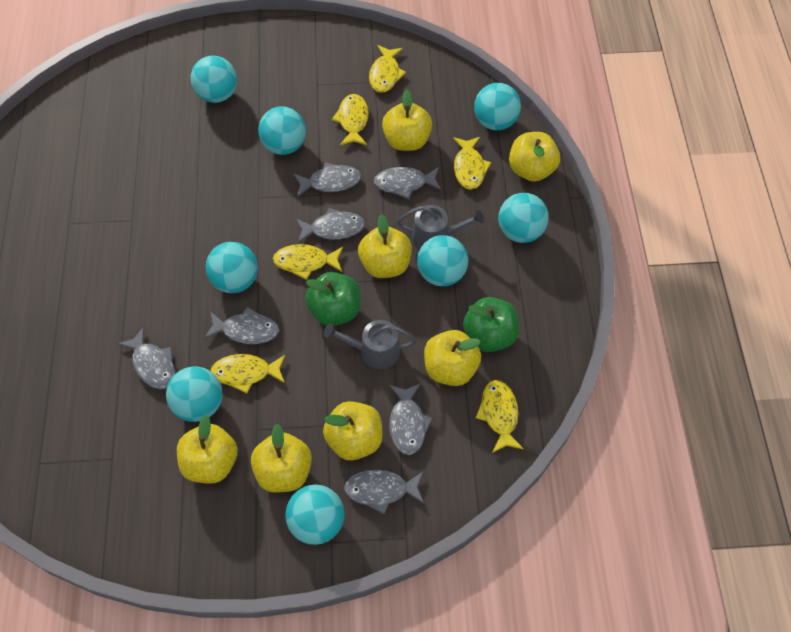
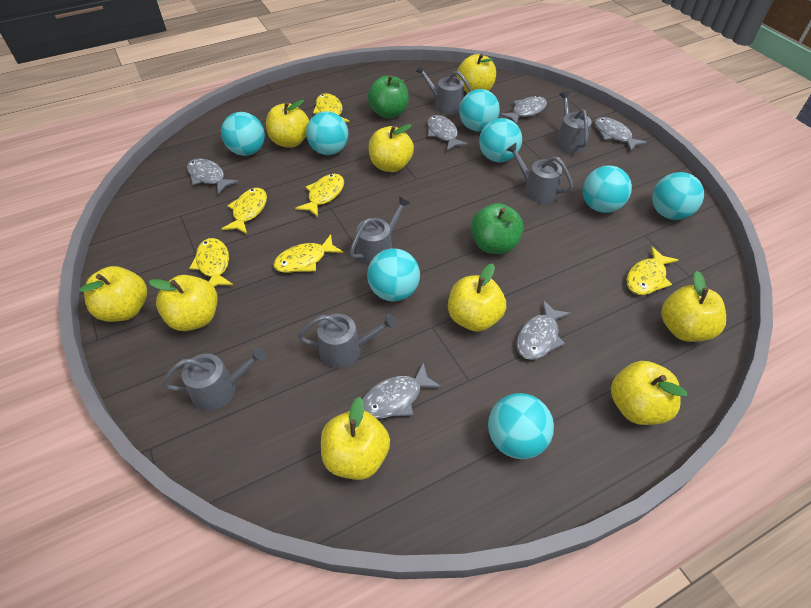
grey fish: [117,327,175,389] [204,307,279,344] [293,162,361,197] [296,208,365,243] [344,470,424,514] [374,167,441,199] [389,384,433,455] = 7 -> [187,158,239,194] [362,362,442,419] [427,115,468,151] [500,96,547,124] [516,300,571,360] [595,117,647,151] = 6
grey watering can: [324,320,417,369] [397,205,484,250] = 2 -> [162,346,266,411] [298,314,397,368] [349,197,410,265] [416,64,472,115] [506,143,573,203] [556,91,592,153] = 6
yellow apple: [177,415,238,484] [251,424,312,493] [323,401,383,461] [358,214,412,278] [382,90,432,151] [424,330,481,386] [509,132,560,182] = 7 -> [79,266,147,322] [149,275,217,331] [266,100,309,148] [321,397,390,480] [368,124,414,172] [448,263,506,332] [457,53,496,93] [611,361,687,425] [661,271,726,342] = 9

